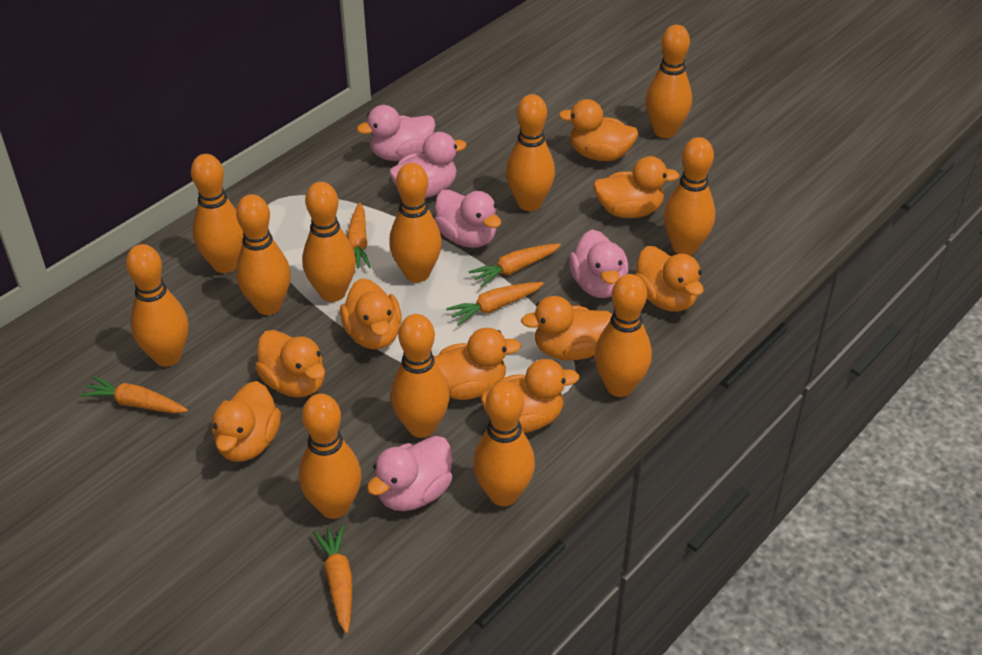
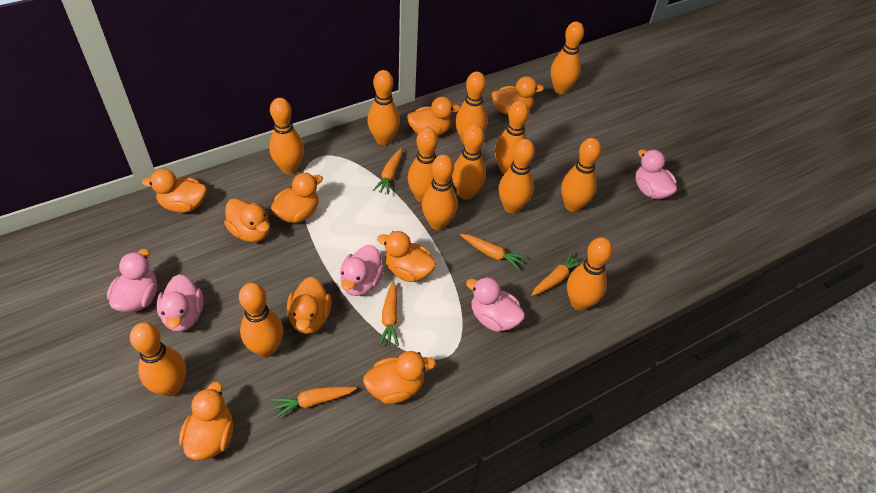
orange bowling pin: [126,244,188,366] [191,154,244,273] [236,194,291,315] [299,394,361,519] [302,182,356,302] [389,163,442,282] [391,314,450,438] [473,381,535,506] [506,94,555,211] [594,274,652,397] [645,25,692,138] [663,137,715,255] = 12 -> [130,322,186,396] [239,283,283,357] [269,98,304,174] [367,70,400,146] [408,128,438,203] [422,155,457,230] [452,125,486,200] [455,71,487,144] [495,101,529,174] [499,139,535,214] [551,22,584,94] [561,138,602,212] [567,237,613,311] = 13

